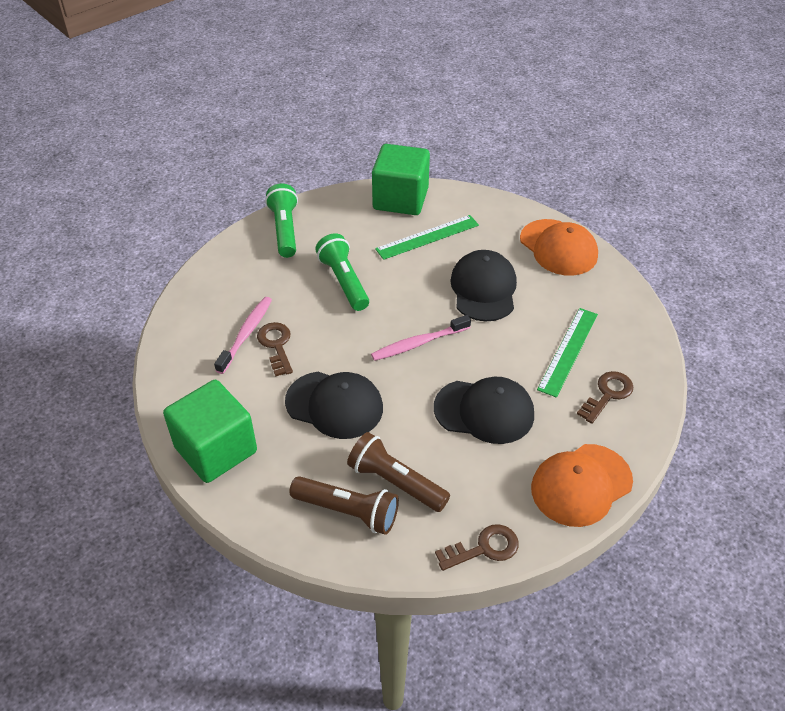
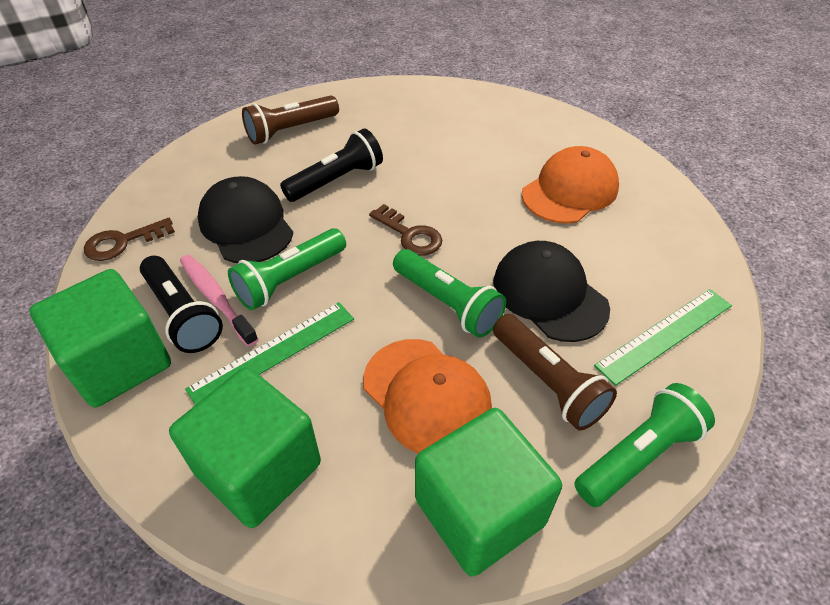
black cap: [285,372,383,439] [434,377,534,444] [450,250,517,321] = 3 -> [198,176,293,263] [493,241,610,342] = 2
black flashlight: none = 0 -> [140,256,223,353] [280,128,383,202] = 2
brown key: [257,322,293,376] [435,524,519,571] [577,371,633,424] = 3 -> [84,218,175,261] [369,204,442,256] = 2
green cube: [163,380,257,483] [372,144,430,215] = 2 -> [29,269,171,407] [169,367,321,528] [415,408,562,577] = 3
green flashlight: [265,184,298,258] [315,233,369,311] = 2 -> [228,228,346,310] [393,249,506,338] [574,383,715,507] = 3
pink toothbrush: [214,297,272,374] [371,315,471,361] = 2 -> [180,254,259,347] = 1

